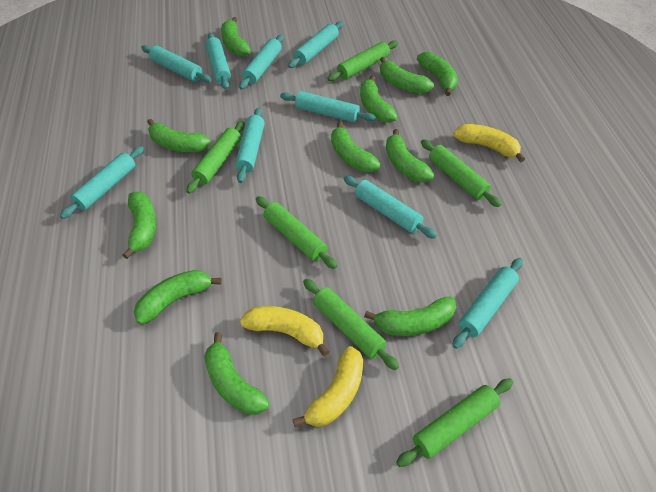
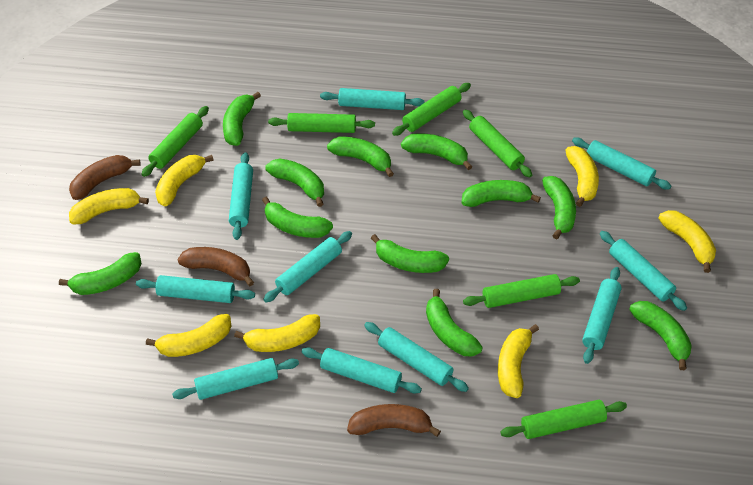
brown banana: none = 0 -> [69,155,141,200] [177,247,254,286] [347,404,441,437] = 3
turquoise rolling pin: [60,146,144,219] [141,45,212,82] [206,33,231,90] [235,107,265,183] [239,34,284,90] [280,91,376,122] [288,21,343,68] [343,176,437,239] [452,258,523,349] = 9 -> [136,275,255,303] [172,358,299,400] [229,152,253,240] [264,231,352,302] [302,347,422,394] [320,88,424,110] [364,322,469,392] [572,138,671,190] [582,267,622,364] [600,231,687,311] = 10
yellow banana: [240,306,329,356] [293,346,363,427] [453,124,525,162] = 3 -> [69,188,149,224] [146,314,231,357] [155,155,214,206] [234,314,320,352] [498,324,539,398] [565,146,599,207] [658,210,716,273] = 7

